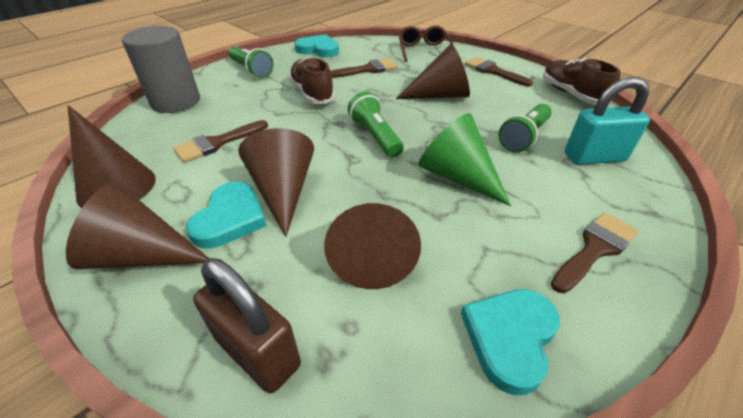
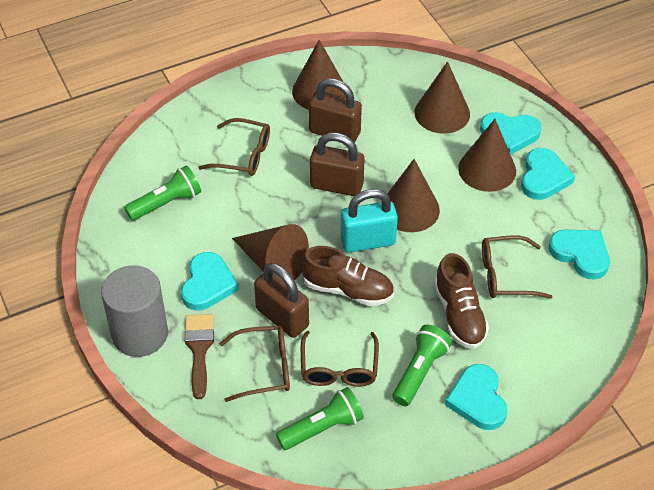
brown brush: [173,120,268,163] [330,58,398,78] [465,57,533,86] [551,212,638,293] = 4 -> [184,314,214,399] = 1
brown glasses: [399,25,453,62] = 1 -> [198,118,270,176] [219,326,290,402] [301,331,379,387] [482,235,552,299] = 4
brown padlock: [193,258,301,393] = 1 -> [254,263,309,338] [309,78,362,143] [310,132,365,196] = 3
green cone: [419,113,511,206] = 1 -> none = 0
turquoise heart: [186,182,267,248] [295,34,339,57] [461,289,560,395] = 3 -> [181,252,239,310] [445,364,507,430] [480,112,542,155] [521,148,575,200] [549,229,610,279] = 5

